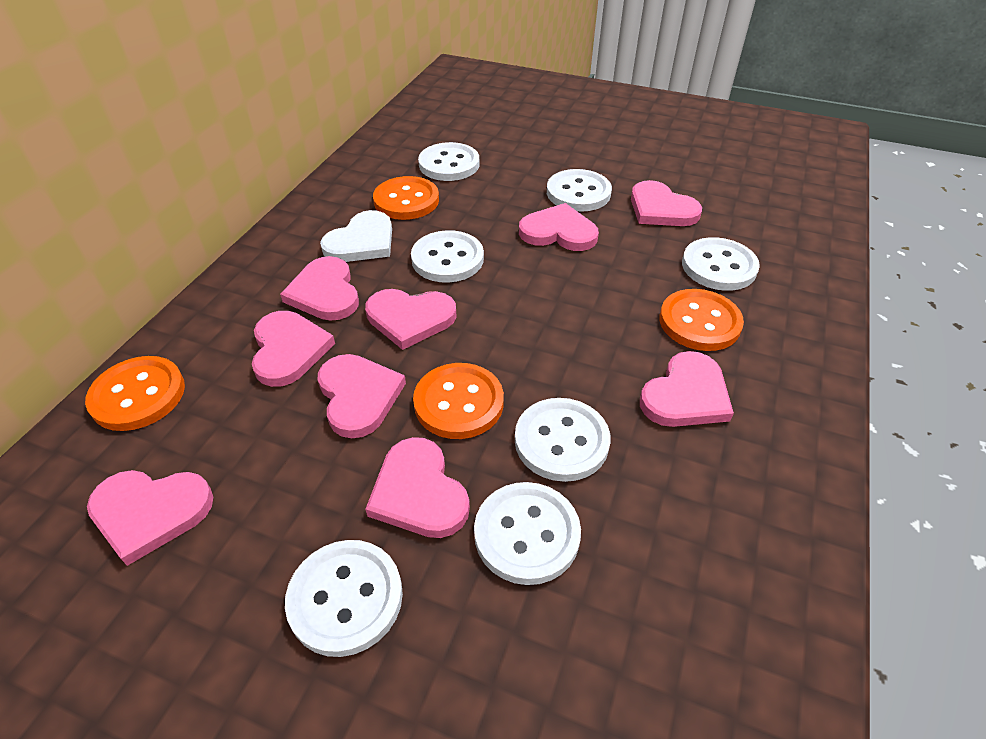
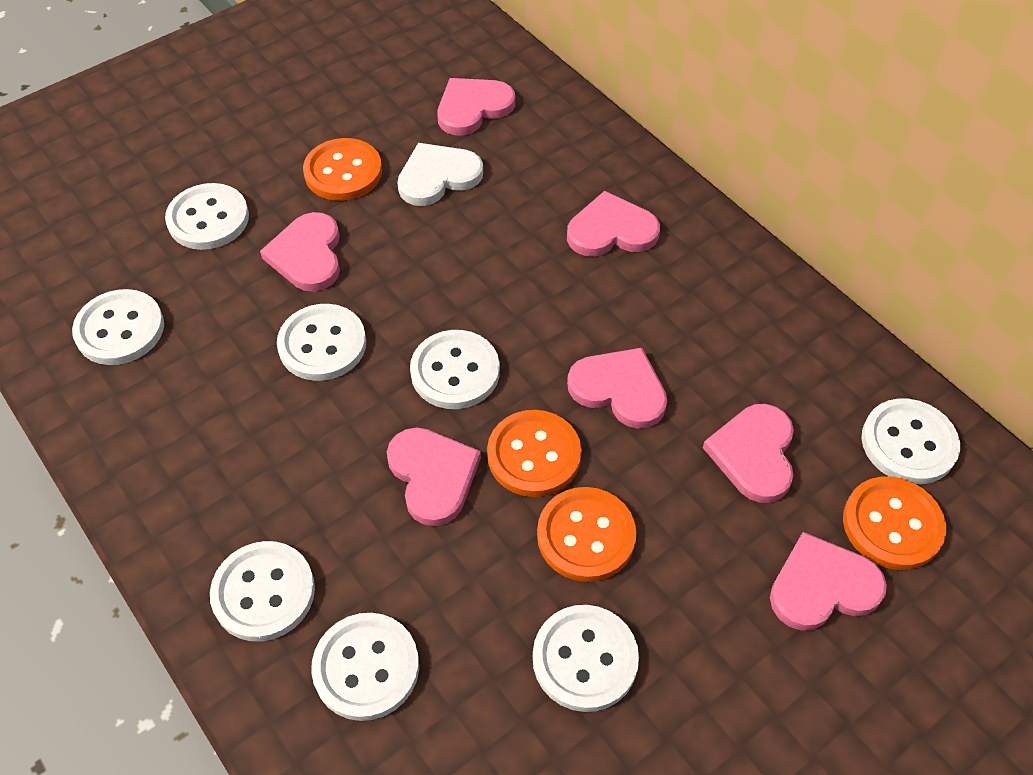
pink heart: [87,470,213,566] [252,311,335,387] [280,256,359,321] [317,354,406,438] [365,289,457,350] [365,437,470,538] [519,203,599,251] [631,180,702,226] [640,351,734,427] = 9 -> [260,212,340,292] [387,428,481,526] [437,78,515,135] [567,191,660,257] [567,348,667,429] [703,404,794,503] [770,532,887,631] = 7
white button: [285,540,403,657] [411,230,484,283] [418,142,479,181] [474,482,581,585] [515,398,610,482] [547,169,612,212] [682,237,760,291] = 7 -> [72,289,164,365] [165,183,249,250] [210,541,315,642] [277,304,366,381] [311,613,419,721] [410,330,500,409] [533,605,639,712] [861,398,960,484] = 8

